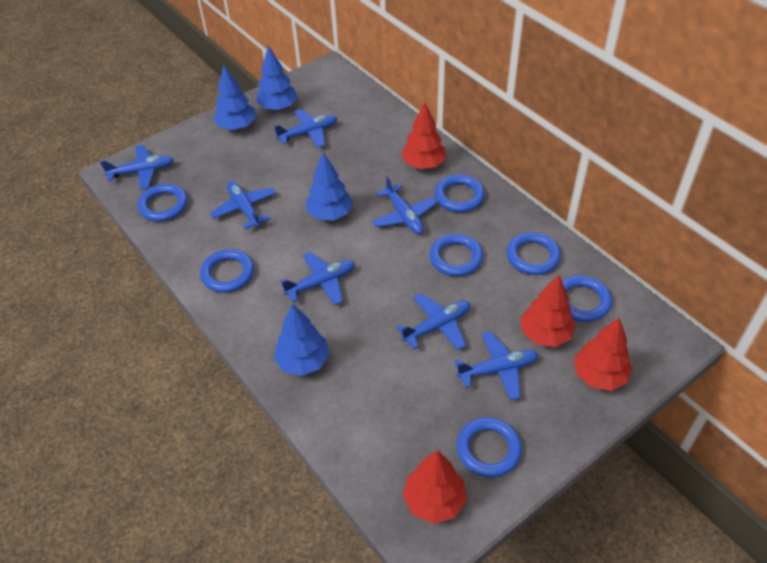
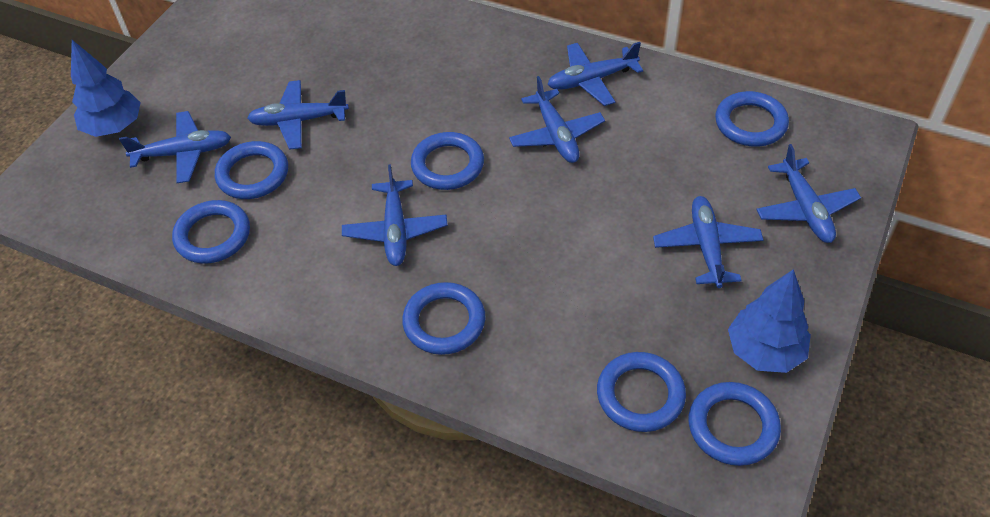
blue tree: [214,65,256,130] [256,46,298,111] [274,303,329,376] [306,152,353,220] = 4 -> [71,40,141,137] [728,269,811,373] = 2
red tree: [401,102,446,169] [403,450,467,524] [520,275,576,347] [574,317,632,391] = 4 -> none = 0

